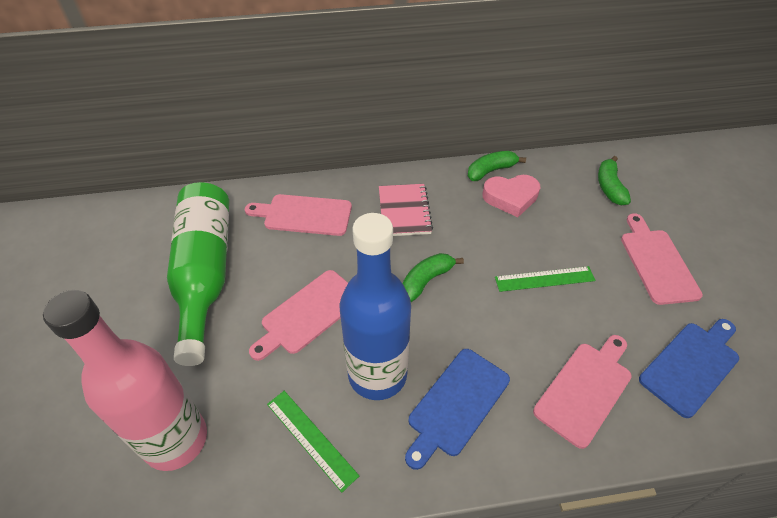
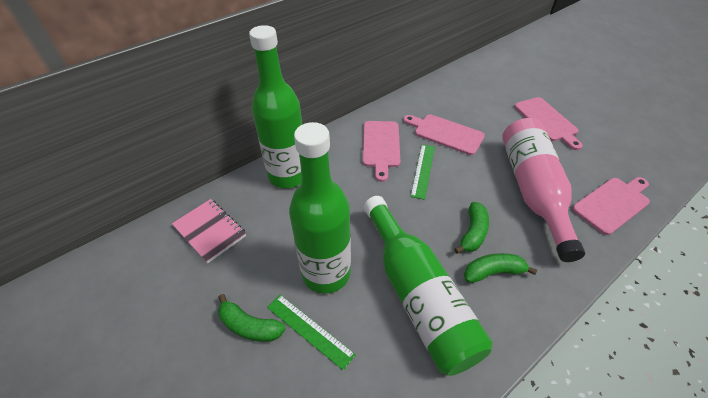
blue bottle: [340,213,411,400] = 1 -> none = 0
blue cutting board: [405,349,510,470] [639,319,739,418] = 2 -> none = 0
green bottle: [167,182,229,366] = 1 -> [249,25,302,188] [289,122,351,294] [364,196,493,376] = 3
pink heart: [483,175,541,217] = 1 -> none = 0

